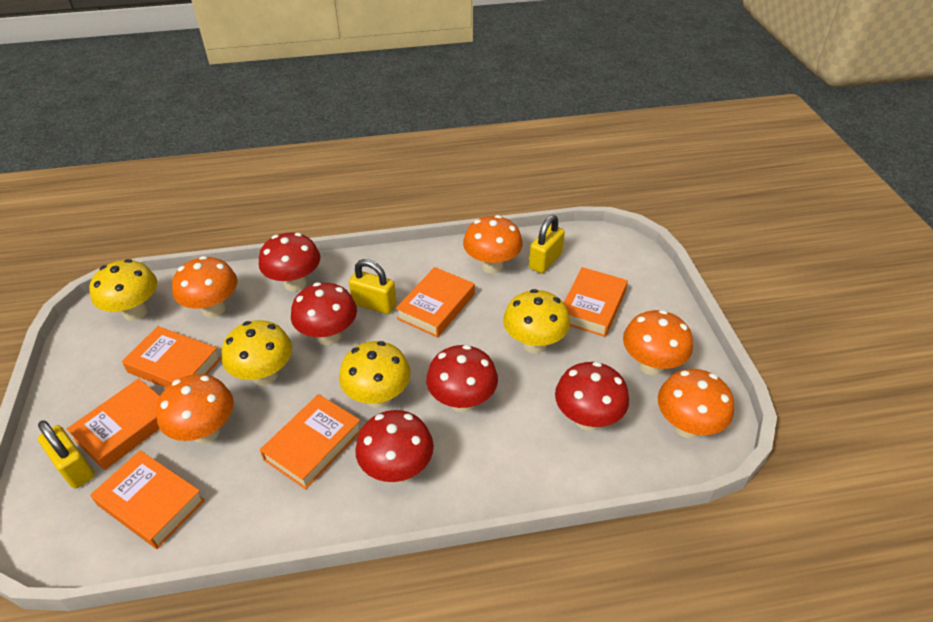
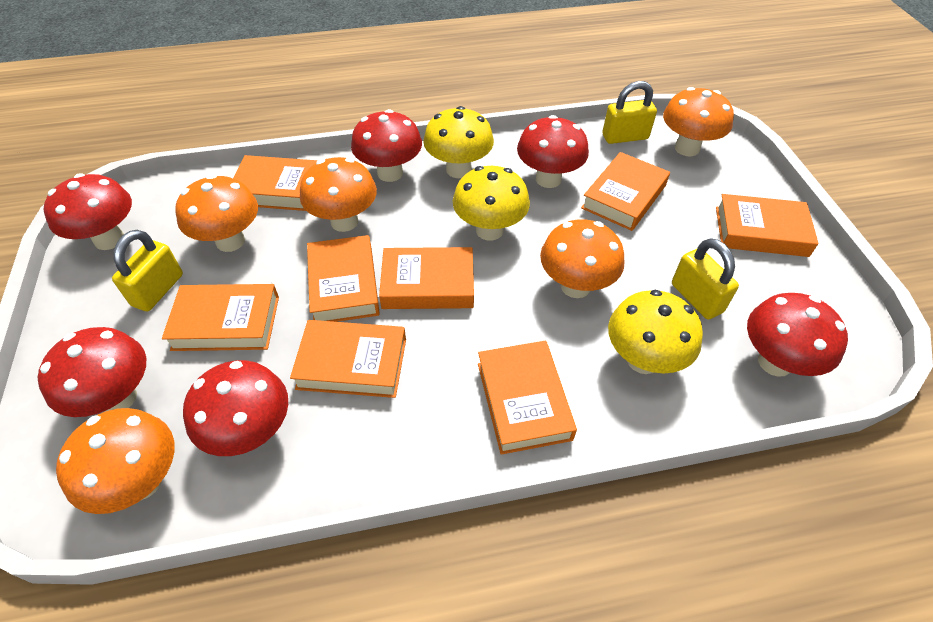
orange book: [66,378,160,470] [90,450,205,549] [122,326,221,388] [260,394,361,490] [396,267,475,338] [564,267,628,337] = 6 -> [162,284,279,351] [233,155,318,211] [290,320,406,398] [307,235,380,322] [379,247,474,309] [478,341,577,455] [581,152,670,231] [716,194,819,257] = 8
red mushroom: [259,233,320,291] [291,282,357,345] [355,410,434,482] [426,345,498,412] [555,362,629,431] = 5 -> [38,327,146,417] [44,173,132,250] [183,360,288,456] [351,109,422,182] [517,115,589,188] [747,293,848,377] = 6
yellow mushroom: [89,259,157,321] [222,320,292,386] [339,341,411,408] [503,289,570,353] = 4 -> [423,106,494,178] [453,166,530,240] [608,290,703,374] = 3

